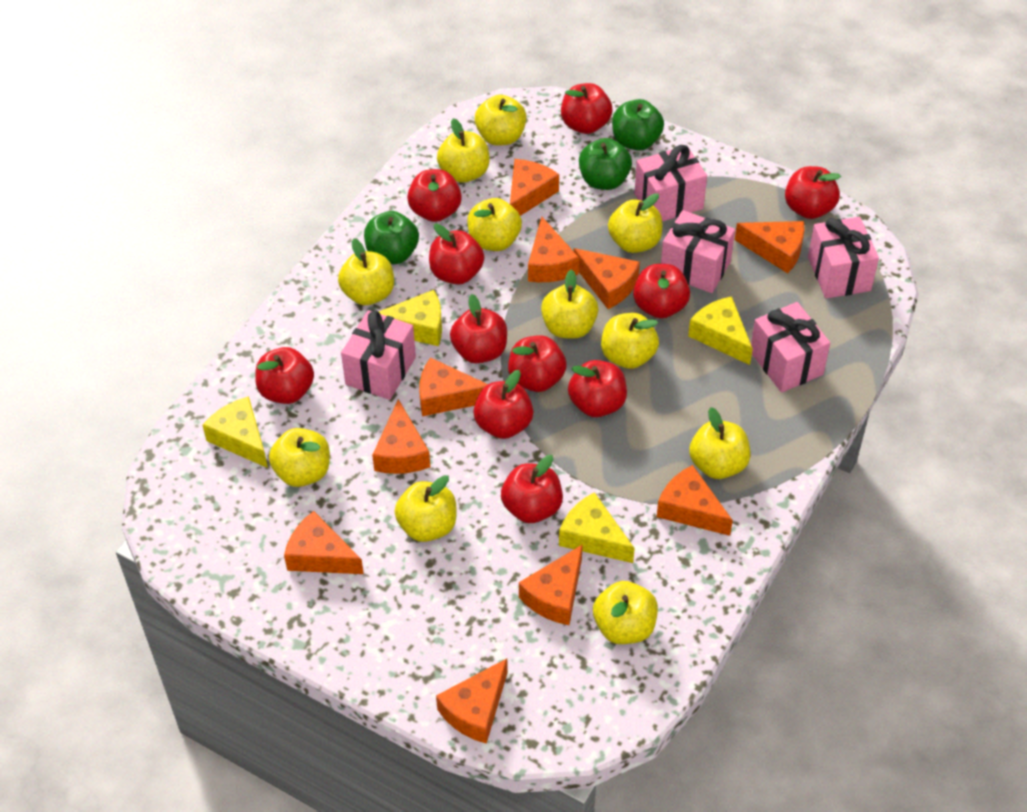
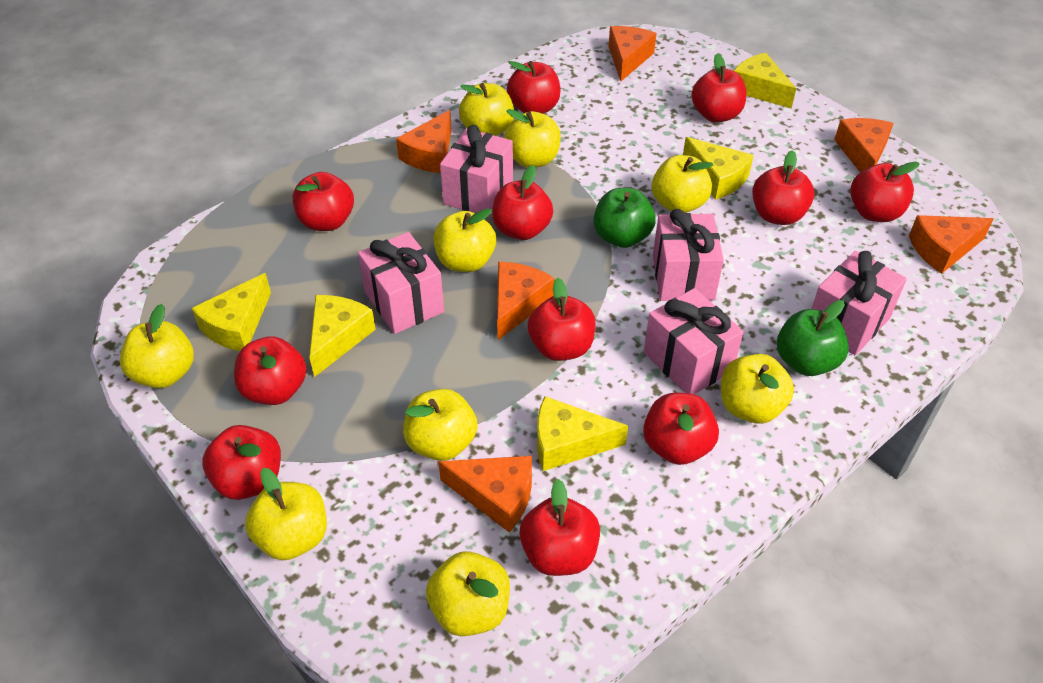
green apple: [364,211,419,264] [579,138,632,190] [612,99,664,151] = 3 -> [594,188,656,248] [777,300,849,376] = 2
orange cheese: [284,511,364,574] [372,399,430,474] [419,357,488,416] [436,659,508,744] [510,159,559,216] [519,544,583,625] [528,216,579,282] [574,248,640,309] [657,465,733,536] [735,221,805,273] = 10 -> [396,110,451,173] [438,456,532,533] [497,262,554,340] [608,26,657,81] [835,118,894,172] [909,215,994,274] = 6
yellow apple: [269,428,330,487] [338,239,394,305] [394,475,456,542] [437,118,490,183] [467,198,522,251] [475,95,527,146] [541,269,598,339] [593,581,658,644] [601,313,659,369] [608,193,662,253] [689,407,750,479] = 11 -> [120,304,194,388] [245,468,327,560] [403,389,478,461] [426,551,510,636] [433,208,496,272] [459,83,514,136] [504,109,561,168] [652,155,713,213] [721,354,794,424] = 9
yellow cheese: [202,396,268,468] [378,290,442,346] [559,492,635,563] [688,296,753,365] = 4 -> [191,273,271,351] [309,295,376,377] [537,396,628,471] [683,137,754,200] [734,53,797,109] = 5

